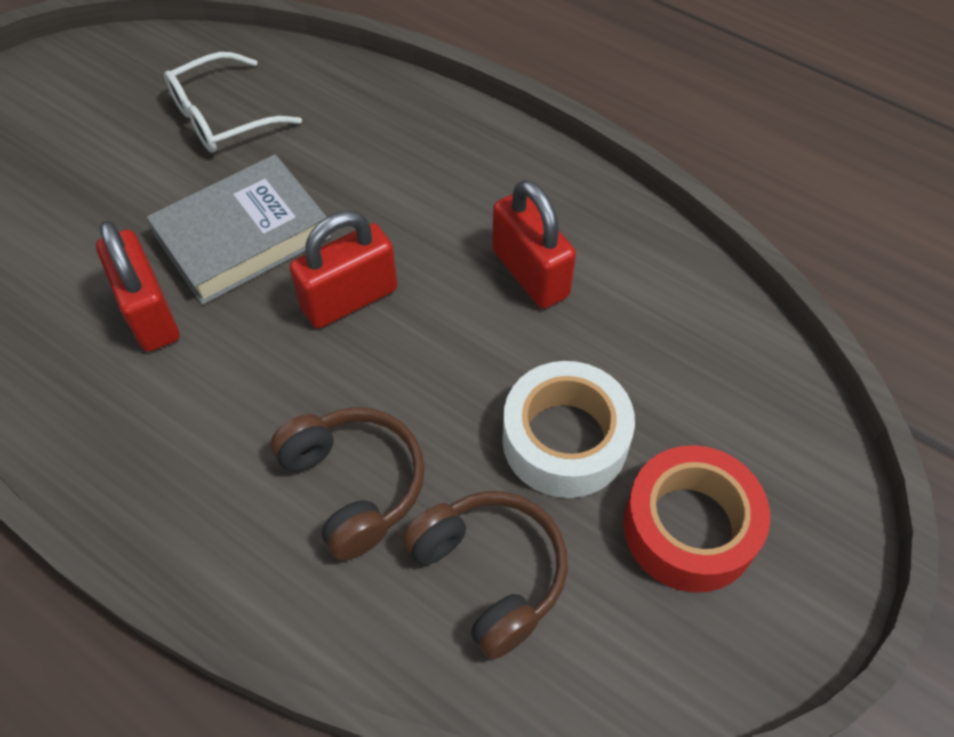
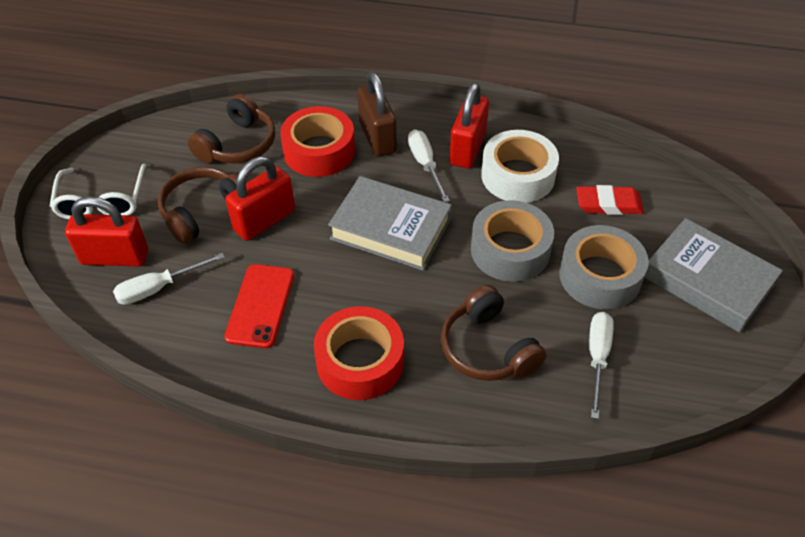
brown headphones: [271,407,425,561] [402,491,568,660] = 2 -> [158,167,238,244] [187,94,275,164] [440,285,547,381] = 3
brown padlock: none = 0 -> [357,72,397,157] = 1
grey book: [147,154,331,305] = 1 -> [328,176,452,271] [644,218,783,333] = 2
grey tape: none = 0 -> [471,200,554,282] [559,225,649,309] = 2
red eraser: none = 0 -> [576,185,644,215] = 1
red phone: none = 0 -> [224,264,294,348] = 1
red tape: [623,445,770,593] = 1 -> [280,106,355,177] [314,306,404,400] = 2
white screwdriver: none = 0 -> [113,253,225,305] [408,130,450,202] [589,312,614,419] = 3

